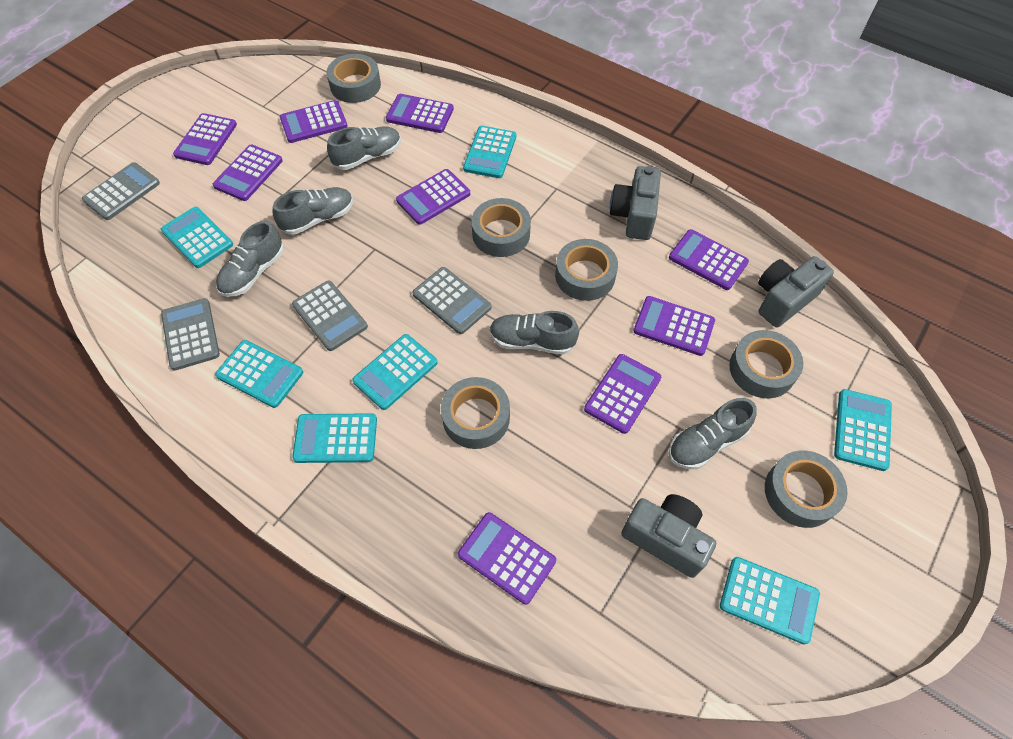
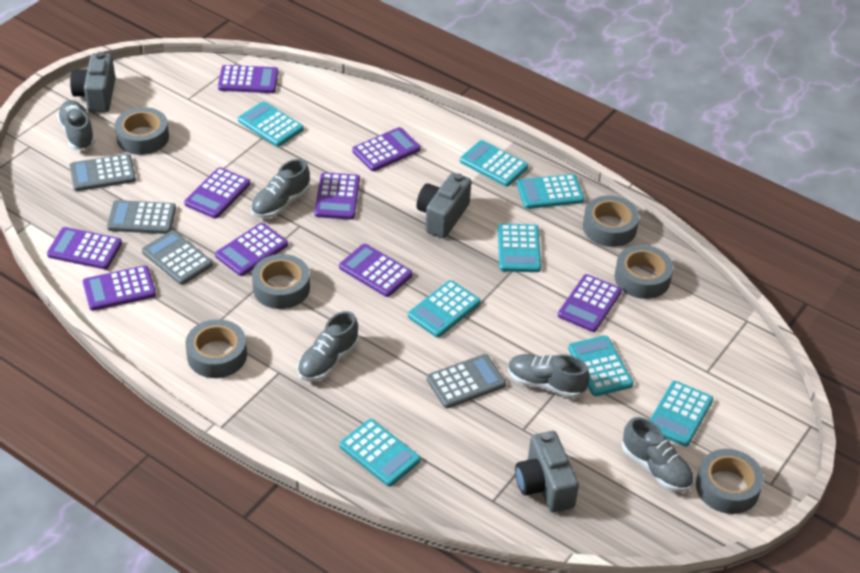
turquoise calculator: [161,207,233,268] [215,340,303,408] [292,413,377,463] [352,334,438,410] [463,126,516,178] [720,557,820,644] [834,389,892,471] = 7 -> [238,101,304,147] [340,419,421,487] [408,280,481,337] [460,140,528,187] [498,224,541,272] [517,174,584,209] [568,335,634,396] [650,381,713,447] = 8

